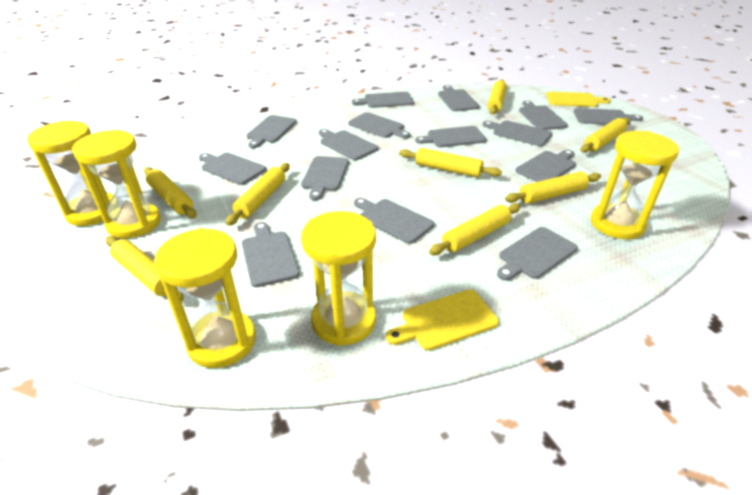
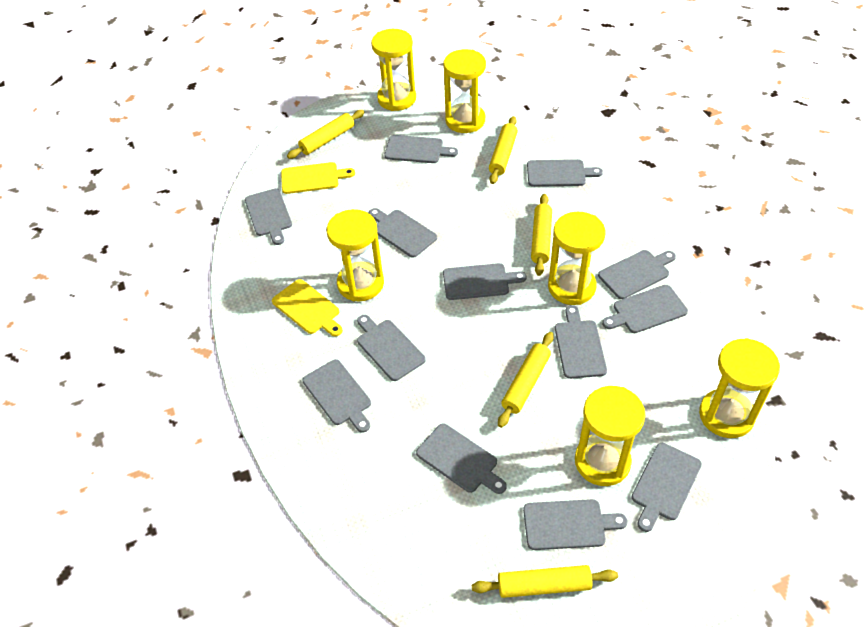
grey cutting board: [199,153,266,185] [242,222,300,287] [247,115,297,148] [301,156,349,200] [319,129,378,160] [348,112,411,138] [352,92,414,108] [354,198,435,244] [415,126,486,147] [438,85,480,111] [483,120,552,146] [497,227,578,281] [515,150,576,182] [519,100,568,130] [574,108,643,125] = 15 -> [245,188,292,245] [303,359,371,433] [357,315,426,381] [369,208,437,258] [385,135,458,163] [416,423,507,494] [443,263,527,300] [523,499,627,550] [527,159,603,187] [555,305,607,379] [598,250,676,299] [602,285,688,333] [632,443,702,532] = 13
yellow hourglass: [27,120,113,226] [72,129,161,238] [154,228,256,368] [301,211,376,346] [591,131,679,239] = 5 -> [326,209,384,301] [371,29,416,111] [443,49,486,133] [548,212,605,305] [575,386,645,486] [699,338,780,438] = 6
yellow rolling pin: [106,236,184,301] [144,167,197,218] [226,163,290,226] [399,148,502,178] [429,203,521,255] [487,80,507,115] [505,171,601,204] [580,118,630,153] = 8 -> [287,110,365,159] [472,565,618,598] [489,116,518,184] [498,332,554,428] [531,194,552,276] = 5

